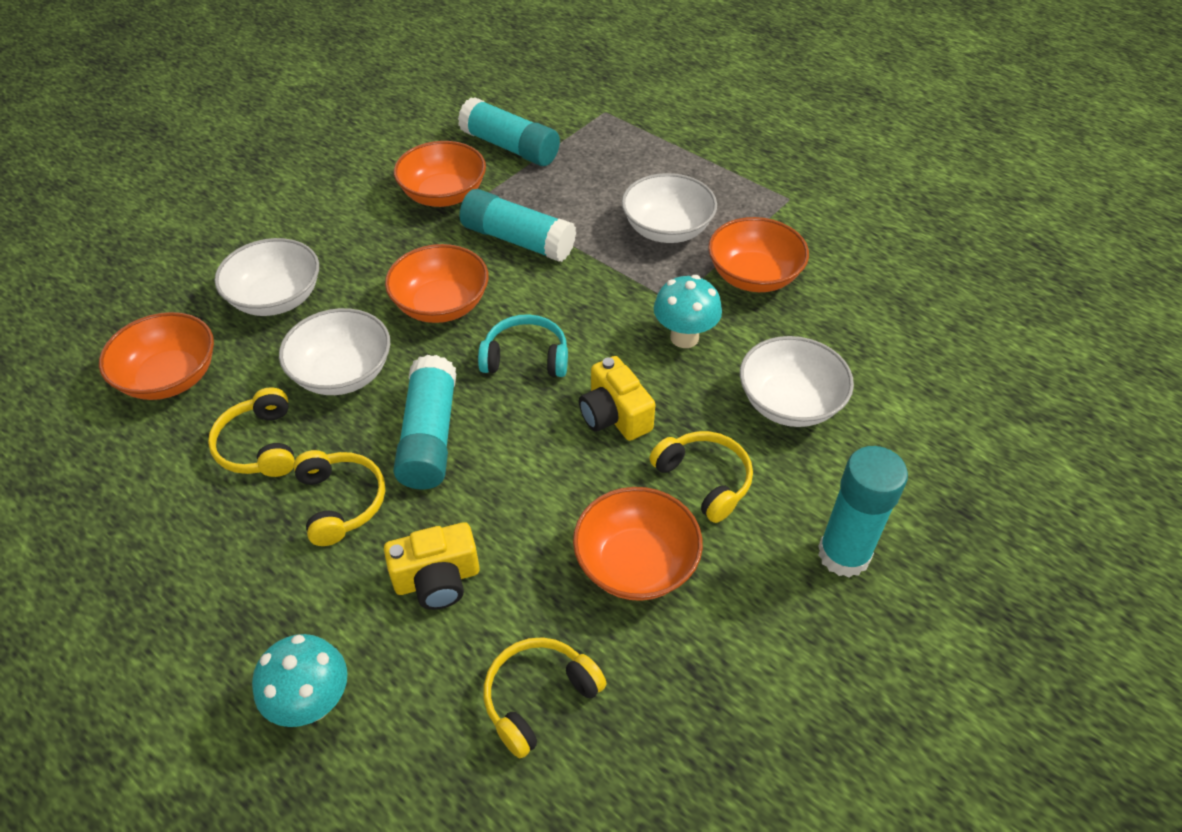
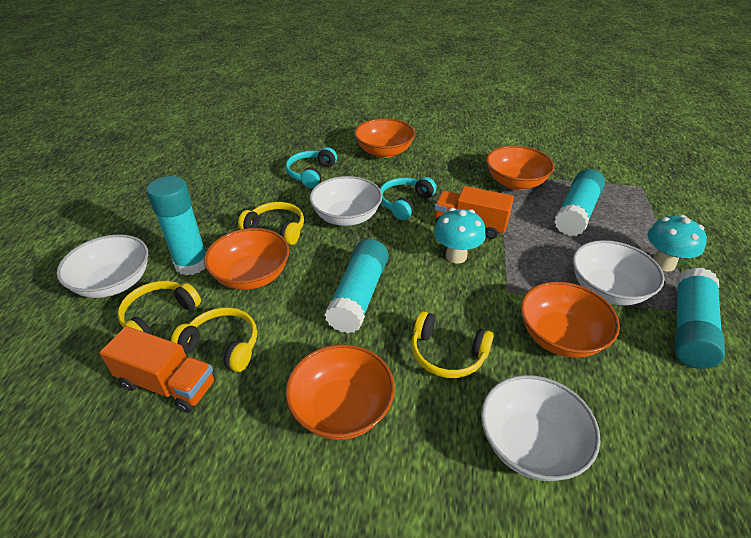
orange truck: none = 0 -> [100,326,215,413] [434,186,514,239] = 2
turquoise headphones: [478,314,568,377] = 1 -> [286,147,337,188] [380,177,436,220] = 2
yellow camera: [384,522,480,610] [579,356,656,441] = 2 -> none = 0

